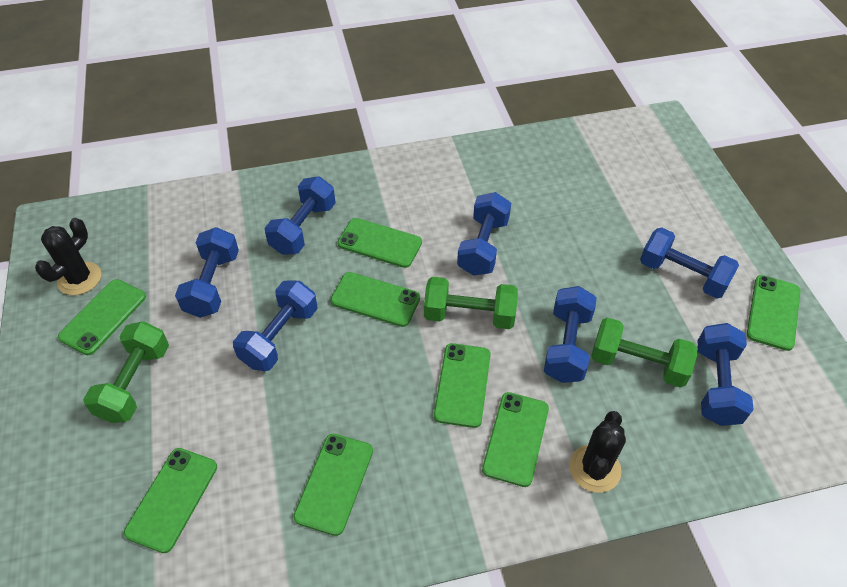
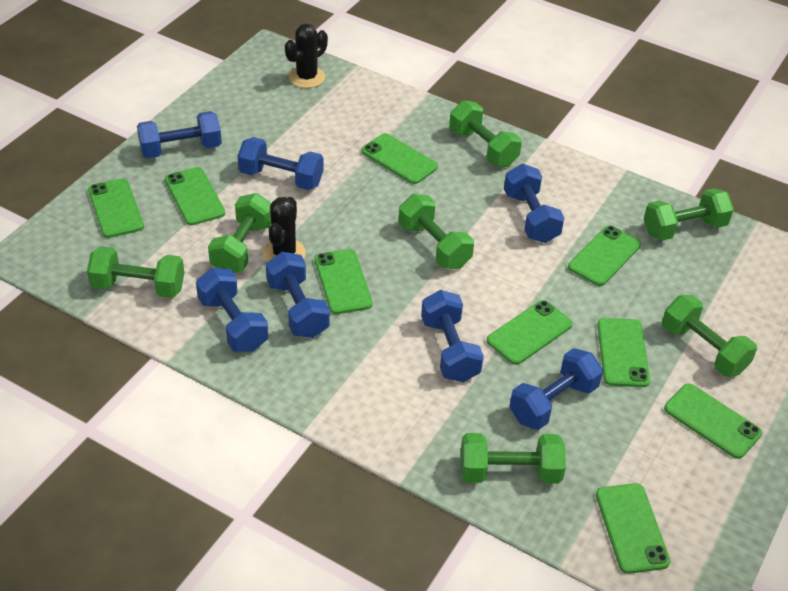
green dumbbell: [83,321,169,423] [424,277,518,329] [591,317,697,388] = 3 -> [87,246,184,298] [208,193,271,273] [399,194,474,269] [449,100,522,167] [461,433,566,484] [644,188,734,241] [662,295,757,377] = 7
green phone: [58,279,146,355] [124,448,217,553] [293,434,373,536] [331,272,420,327] [338,218,422,268] [434,343,491,428] [482,392,549,487] [747,275,801,351] = 8 -> [88,178,144,238] [165,167,225,225] [315,249,373,314] [361,133,438,184] [487,300,573,365] [568,226,641,286] [596,483,671,574] [597,318,650,387] [664,384,762,459] = 9

